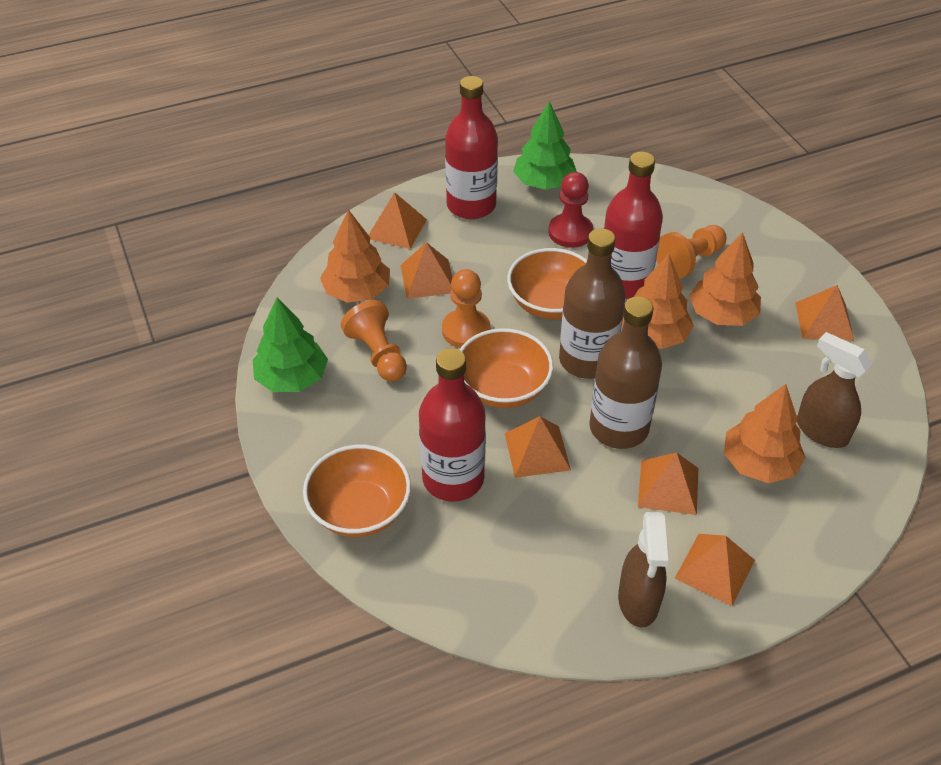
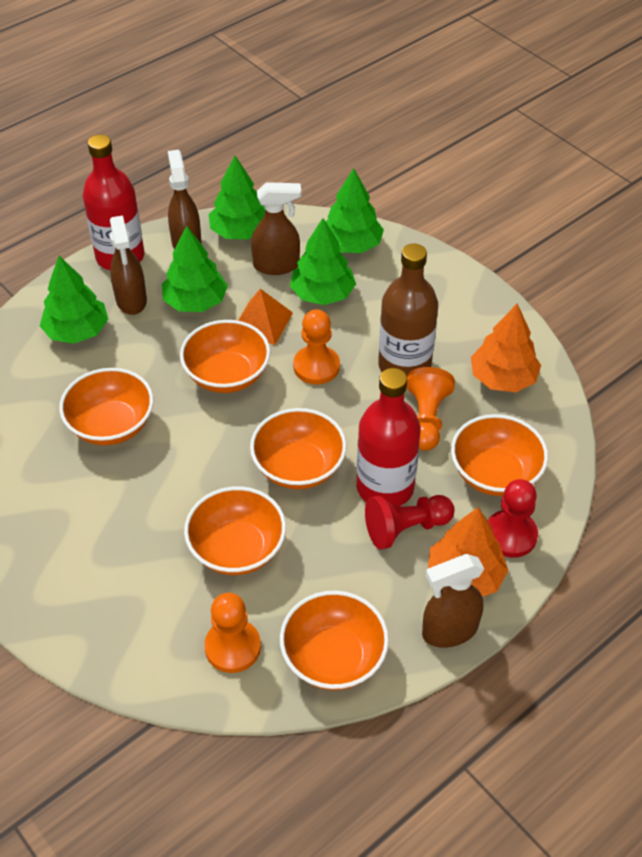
brown bottle: [559,228,626,379] [589,296,662,449] = 2 -> [378,244,438,376] = 1
brown spray bottle: [618,512,668,627] [797,332,872,448] = 2 -> [110,215,147,315] [168,150,202,250] [251,182,301,275] [422,554,484,648] = 4
green tree: [253,297,328,392] [513,101,577,190] = 2 -> [40,256,108,344] [162,225,228,312] [209,155,265,240] [290,218,356,305] [326,168,384,253] = 5
orange bowl: [303,445,411,537] [460,328,553,408] [507,248,587,319] = 3 -> [59,368,154,445] [180,320,270,393] [184,486,286,575] [250,408,347,489] [280,591,389,690] [451,414,548,496] = 6
orange pyramid: [369,192,427,249] [401,242,452,299] [505,416,571,478] [638,452,698,515] [675,534,755,606] [795,285,854,341] = 6 -> [238,289,293,345] = 1
orange tree: [320,210,390,303] [622,254,694,349] [689,233,761,326] [724,384,806,483] = 4 -> [428,508,508,597] [471,303,541,393] = 2
red bottle: [419,348,486,502] [445,76,498,219] [604,152,663,299] = 3 -> [83,134,145,270] [357,368,421,506] = 2
red pawn: [548,172,593,248] = 1 -> [365,495,455,550] [488,479,538,558] = 2

